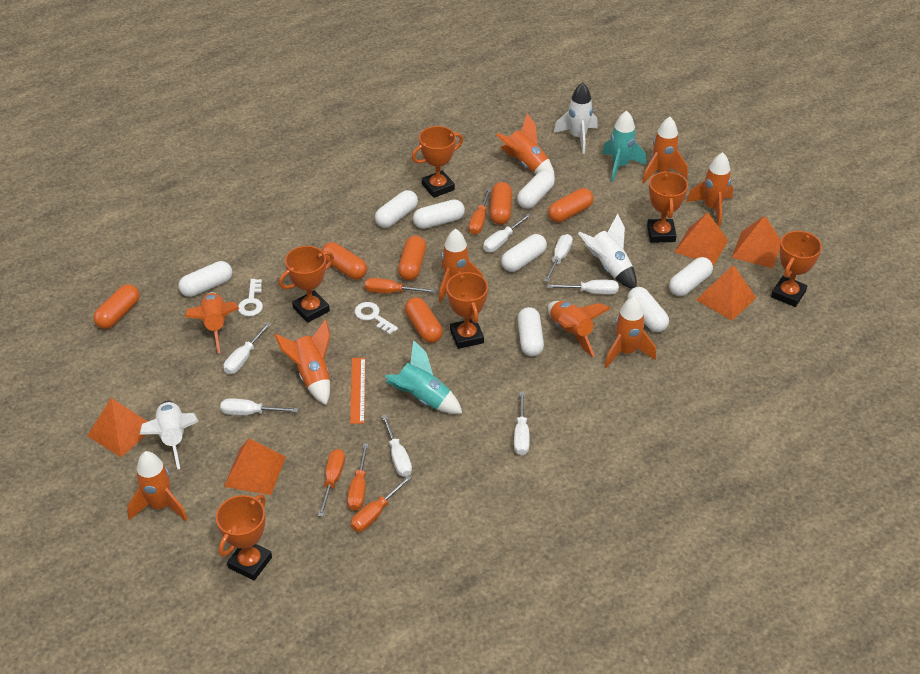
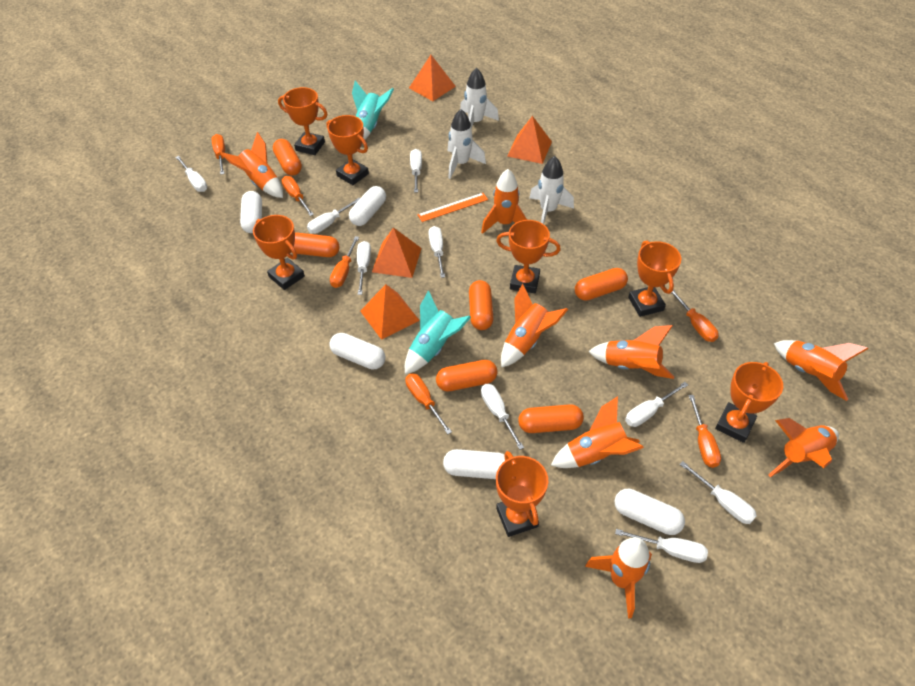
orange pyramid: [87,398,148,457] [224,438,286,495] [675,212,728,266] [696,265,756,320] [731,216,781,268] = 5 -> [360,284,420,340] [372,227,422,278] [409,55,456,101] [507,116,552,164] = 4
orange rocket: [127,451,188,521] [185,292,239,353] [274,319,330,405] [439,229,483,302] [495,113,555,178] [548,301,611,357] [605,296,656,368] [642,117,688,183] [686,152,733,226] = 9 -> [221,132,283,198] [481,169,527,234] [501,284,568,368] [551,396,644,468] [585,537,652,619] [588,325,674,379] [768,418,839,477] [774,340,868,401] = 8
orange screwdriver: [318,449,345,517] [347,443,368,511] [351,475,411,532] [365,278,436,293] [469,188,491,234] = 5 -> [211,134,225,175] [281,176,314,216] [330,236,359,288] [405,373,452,434] [668,289,718,342] [688,395,721,468] = 6
orange trophy: [216,495,272,581] [279,246,334,323] [412,126,463,198] [446,271,488,349] [647,171,688,243] [771,231,822,307] = 6 -> [253,215,305,290] [278,87,327,155] [327,115,369,185] [496,220,561,293] [496,451,548,537] [628,241,681,317] [715,362,783,443] = 7
white capsule: [179,261,232,297] [375,190,418,228] [413,199,465,229] [501,234,547,272] [517,170,555,209] [518,307,544,356] [627,287,669,332] [669,257,713,296] = 8 -> [240,191,262,233] [329,333,385,370] [349,186,386,226] [443,449,505,479] [614,489,685,535] = 5
white key: [238,279,263,316] [354,302,398,335] = 2 -> none = 0
white screwdriver: [220,398,298,415] [224,322,271,374] [382,414,412,477] [483,213,531,252] [514,392,530,455] [544,234,573,282] [547,280,619,294] = 7 -> [175,156,207,192] [307,198,360,234] [357,241,371,295] [410,149,422,193] [428,226,445,278] [481,384,524,450] [615,529,708,563] [625,382,688,427] [679,461,757,524] = 9

